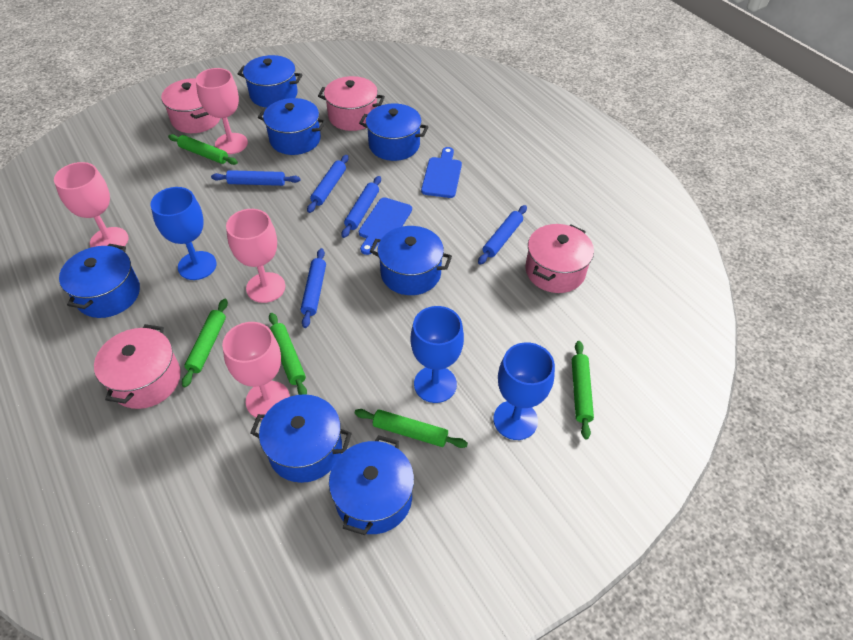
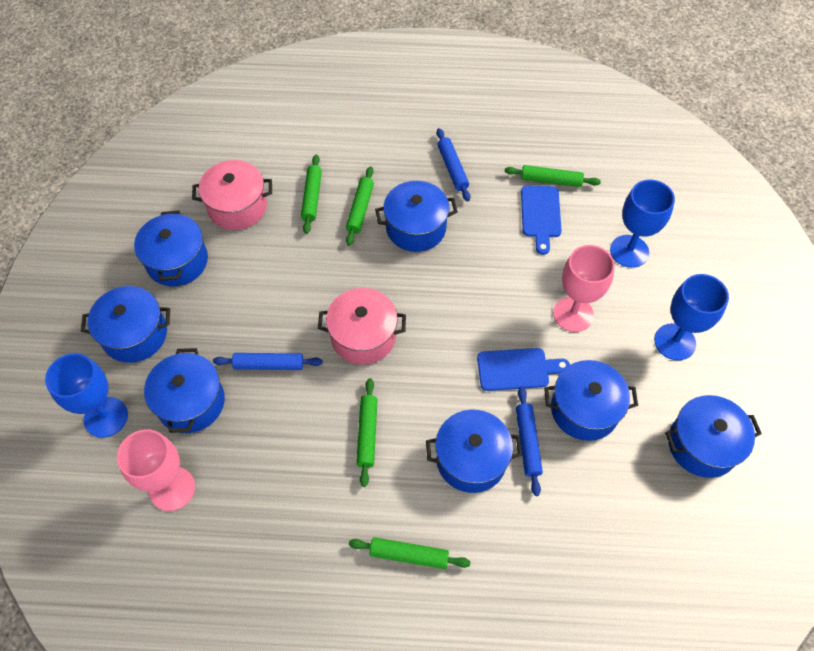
blue rolling pin: [211,170,300,186] [301,248,326,328] [307,155,349,213] [341,176,381,238] [478,205,527,265] = 5 -> [213,353,323,370] [437,128,470,201] [516,387,543,496] = 3
pink goblet: [54,162,128,247] [196,68,248,154] [222,322,290,419] [226,209,285,303] = 4 -> [117,429,195,511] [553,245,615,332] = 2
pink pot: [94,324,181,409] [161,78,221,133] [318,76,385,131] [525,224,594,293] = 4 -> [192,160,272,230] [318,288,406,365] = 2

